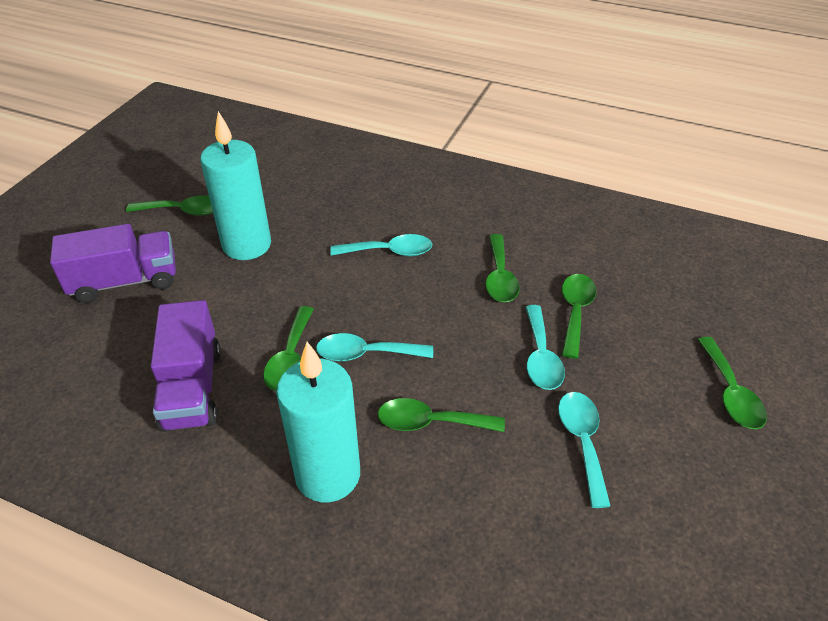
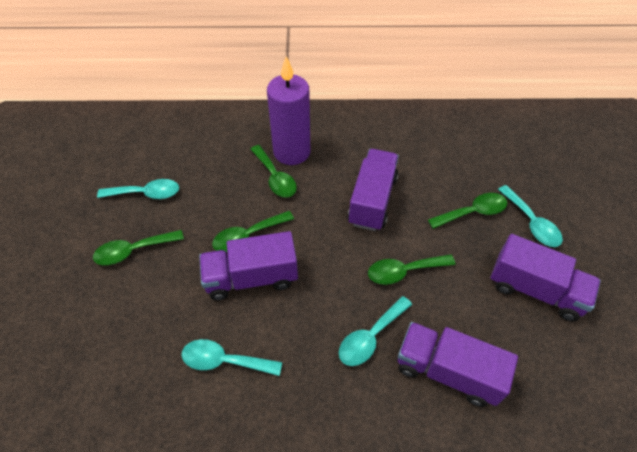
green spoon: [126,195,213,216] [263,306,314,391] [378,398,505,432] [486,234,520,302] [562,274,596,359] [697,337,767,429] = 6 -> [93,230,184,265] [212,211,294,252] [250,145,297,197] [368,254,455,285] [428,193,507,229] = 5
purple candle: none = 0 -> [267,56,310,165] = 1
purple truck: [50,224,176,303] [151,300,221,432] = 2 -> [199,231,298,300] [348,149,399,231] [398,322,518,407] [491,234,601,322] = 4
turquoise candle: [200,111,271,260] [276,342,360,503] = 2 -> none = 0

